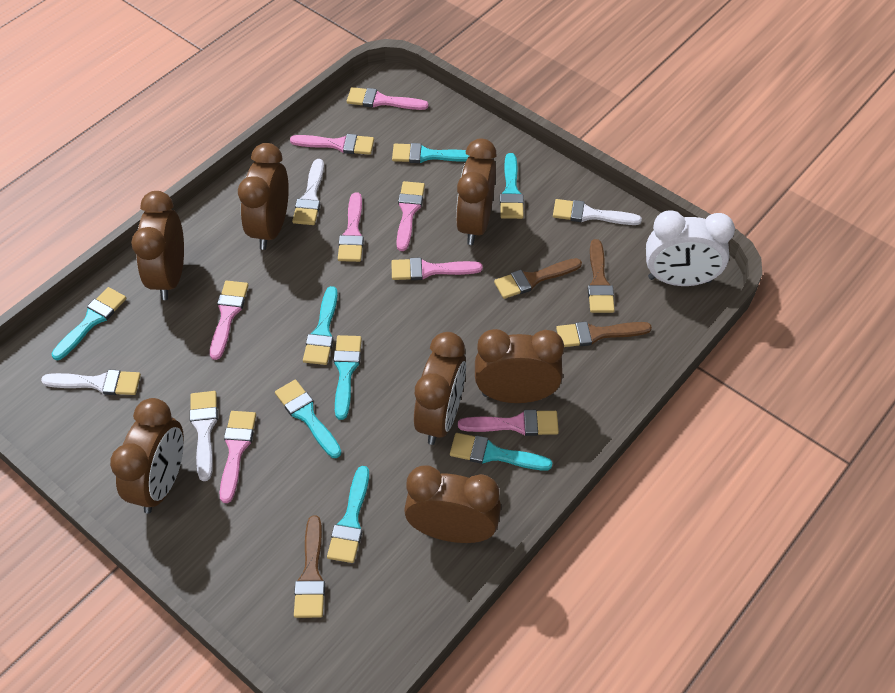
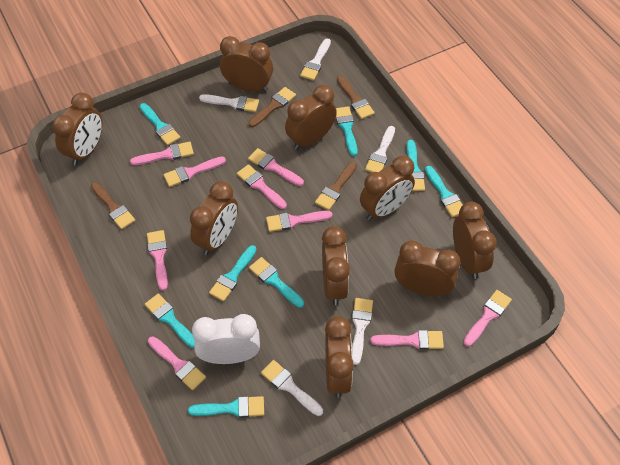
brown clock: [110,398,184,514] [131,191,184,300] [238,143,289,250] [404,465,501,543] [414,332,466,445] [456,139,497,245] [475,329,564,403] = 7 -> [52,93,102,165] [190,181,238,255] [220,36,273,92] [285,85,337,150] [322,226,350,305] [325,316,354,398] [360,156,415,221] [395,241,460,296] [453,202,497,279] = 9
pink brush: [210,281,248,360] [220,411,256,503] [290,134,374,155] [338,192,364,262] [347,87,428,110] [391,257,483,280] [396,181,425,251] [458,410,559,436] = 8 -> [130,142,194,165] [147,230,168,291] [148,336,206,390] [163,156,226,187] [237,164,287,209] [248,148,304,186] [266,211,333,232] [370,330,444,350] [464,290,512,346] = 9
white brush: [41,370,141,395] [190,391,218,481] [292,159,324,225] [553,199,642,225] = 4 -> [199,94,259,112] [261,360,323,416] [300,38,331,81] [352,298,373,365] [365,126,395,172] = 5

